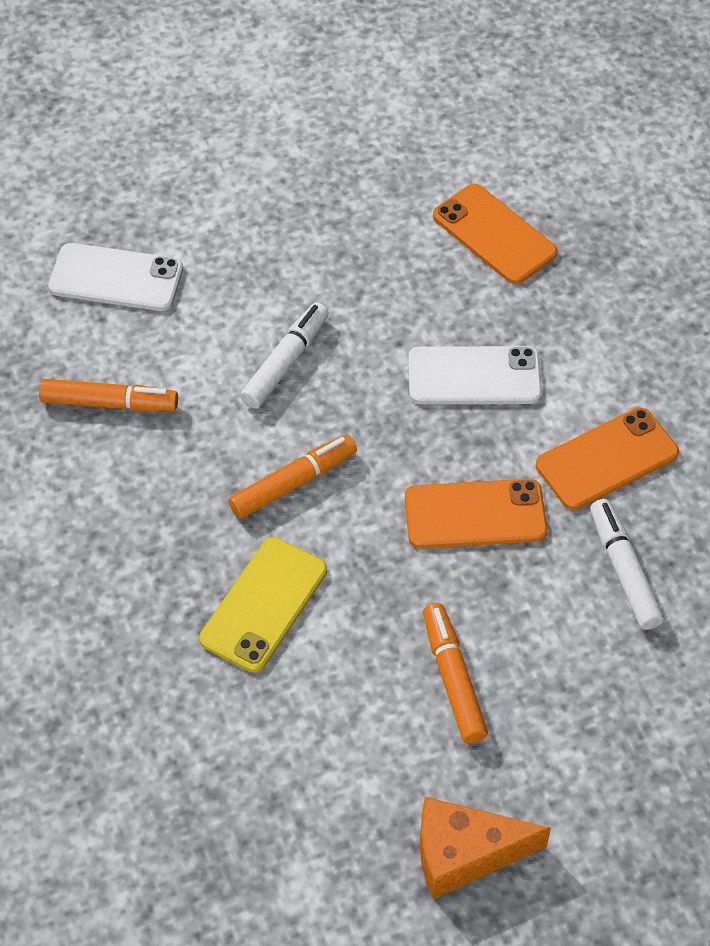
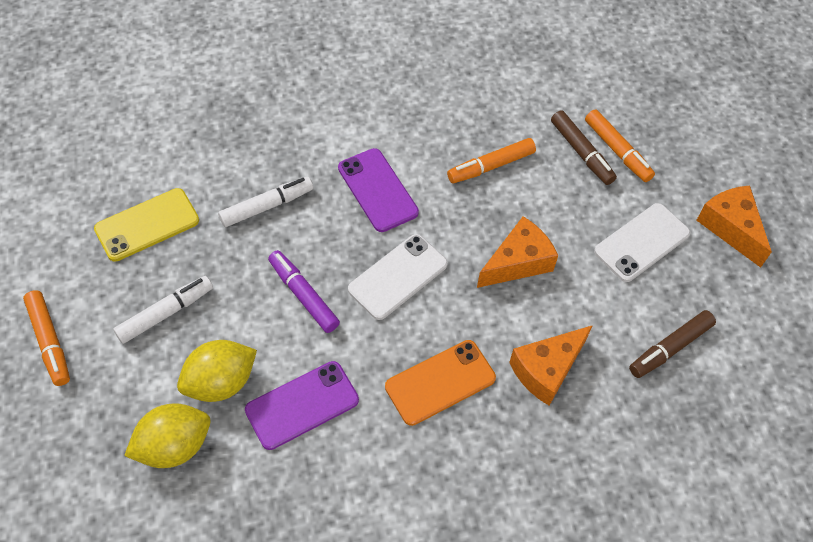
brown marker: none = 0 -> [551,110,617,185] [629,310,716,378] = 2
orange cheese: [420,797,551,899] = 1 -> [477,216,558,288] [509,325,593,406] [696,185,772,268] = 3
orange phone: [405,479,547,549] [433,184,557,284] [536,407,679,510] = 3 -> [385,340,496,426] = 1
purple marker: none = 0 -> [268,250,340,333] = 1
purple phone: none = 0 -> [245,361,359,450] [338,148,419,232] = 2
yellow lemon: none = 0 -> [124,403,210,468] [177,340,257,402] = 2

